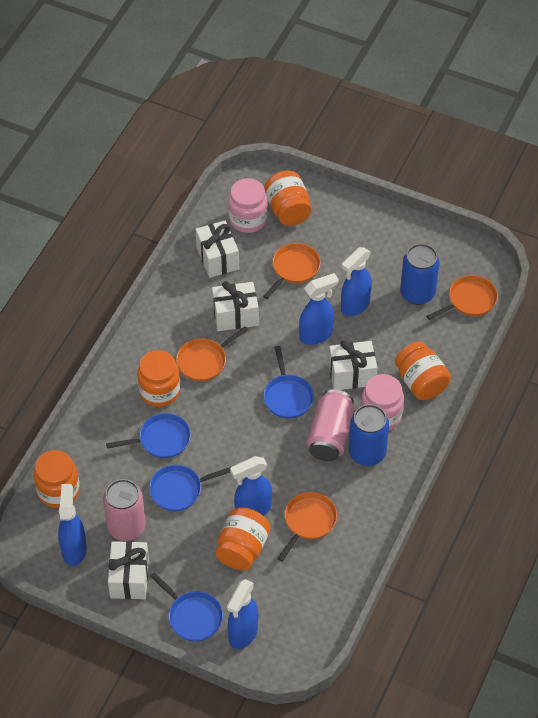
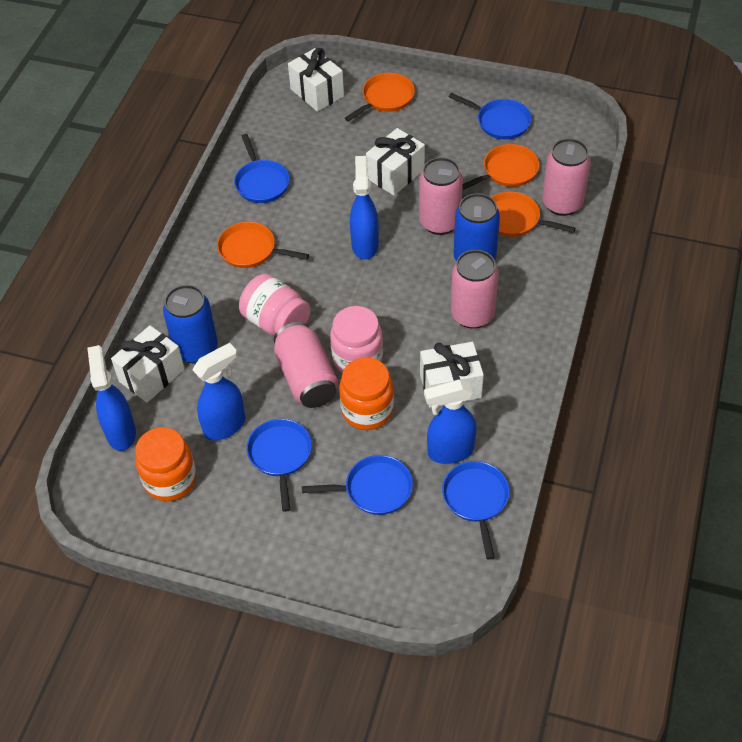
blue pan: [106,413,191,458] [149,465,231,511] [150,572,223,641] [263,346,314,419] = 4 -> [234,134,290,203] [247,419,312,512] [302,455,413,515] [442,461,510,560] [449,93,532,139] = 5
blue spray bottle: [58,484,87,566] [227,579,258,649] [230,456,272,516] [299,273,339,345] [341,247,372,316] = 5 -> [87,345,136,451] [192,343,245,441] [350,156,379,260] [424,380,477,464] = 4
orange jar: [34,450,80,508] [137,350,180,407] [215,507,270,570] [264,171,311,226] [395,341,451,400] = 5 -> [135,427,197,501] [339,357,394,430] = 2
pink can: [103,479,146,541] [307,389,354,461] = 2 -> [274,322,338,408] [419,157,463,235] [451,250,499,329] [542,138,591,216] = 4

